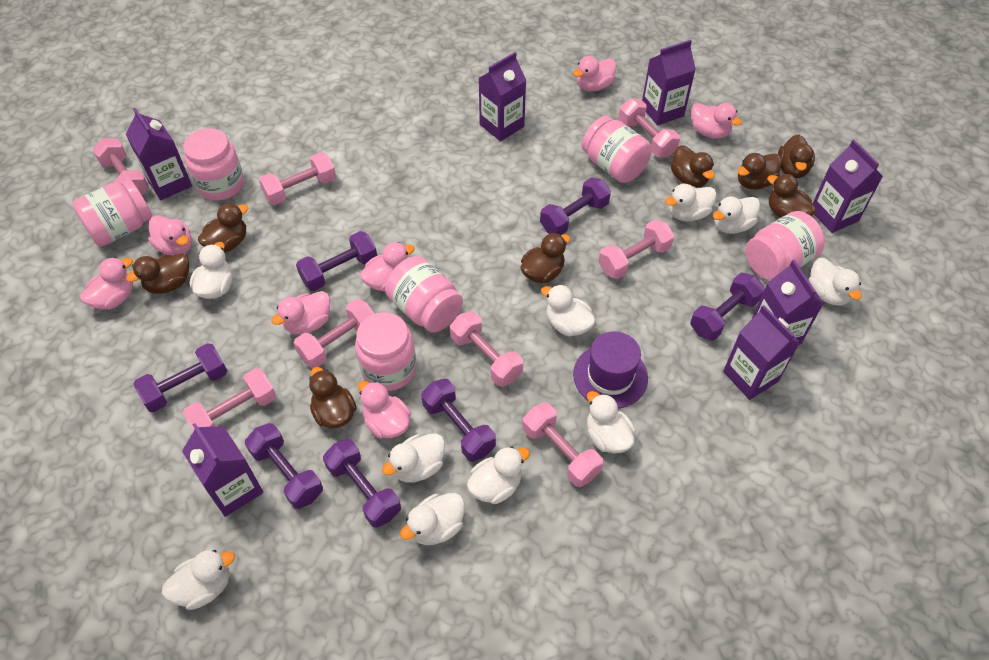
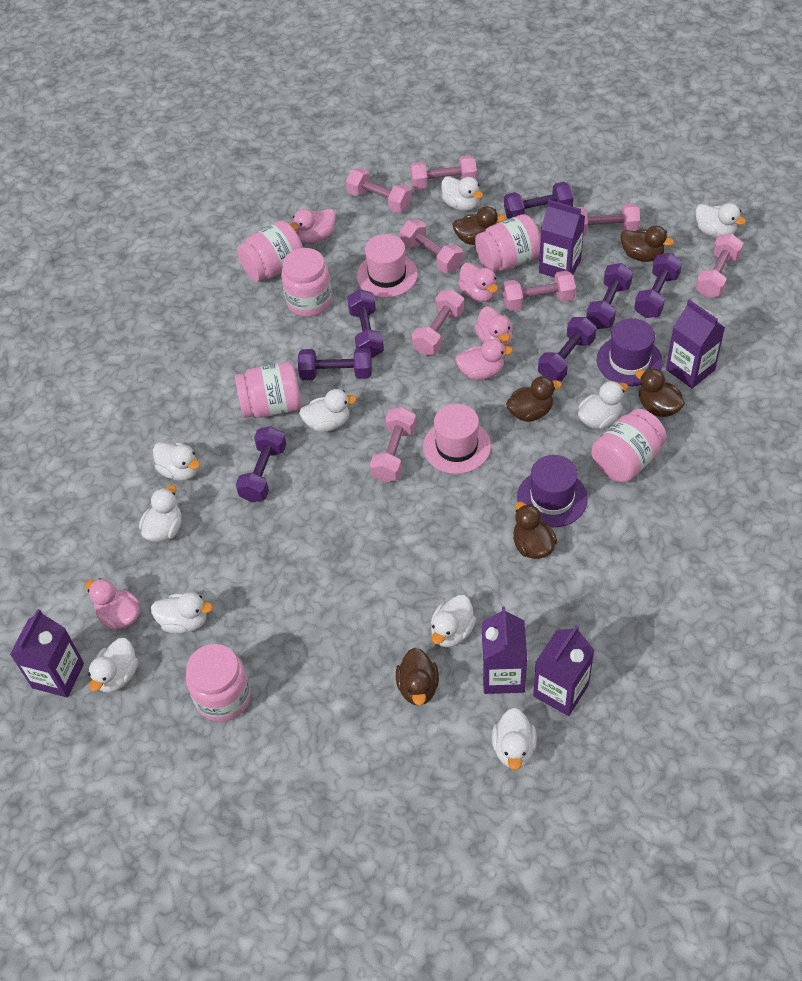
brown duck: [126,253,189,294] [198,203,248,252] [309,367,357,429] [520,233,570,283] [671,145,715,188] [737,153,782,190] [767,174,816,218] [778,135,815,178] = 8 -> [396,648,439,706] [452,206,506,245] [506,376,562,422] [513,502,557,559] [621,226,674,262] [635,368,685,417] = 6
pink duck: [80,257,133,310] [148,215,192,256] [271,291,330,335] [358,381,411,439] [360,242,415,291] [573,56,616,91] [691,103,742,139] = 7 -> [85,578,140,630] [290,209,335,243] [455,339,513,380] [458,262,498,302] [475,306,513,346] = 5
pink hat: none = 0 -> [357,234,418,298] [423,404,491,474] = 2
purple carton: [126,108,192,200] [182,423,263,517] [479,52,526,141] [642,40,696,126] [723,305,800,400] [752,260,824,345] [813,140,883,233] = 7 -> [10,609,84,697] [482,606,527,694] [533,625,594,716] [539,200,585,277] [666,299,725,388] = 5
purple hat: [573,331,648,409] = 1 -> [517,455,588,527] [597,318,663,386] = 2

